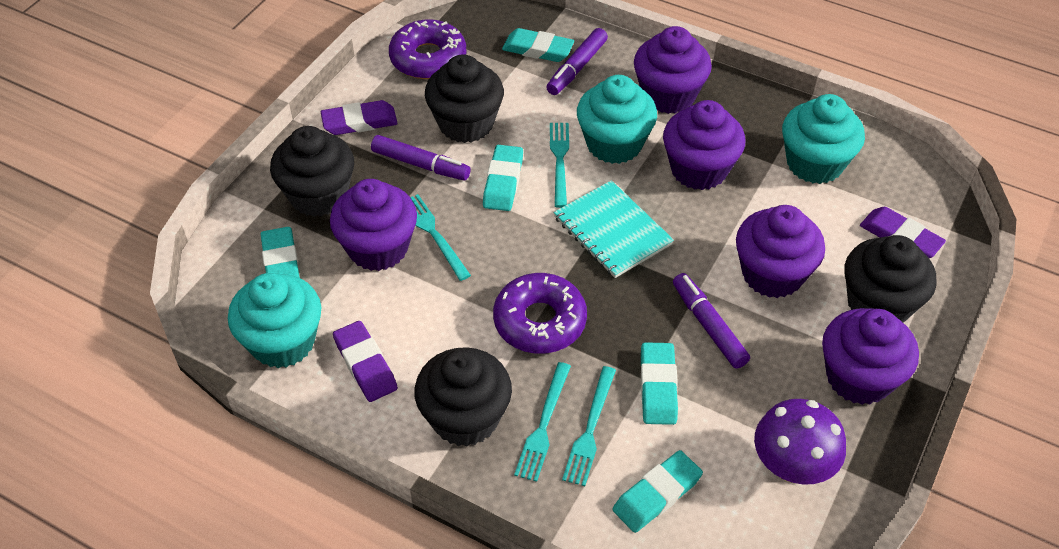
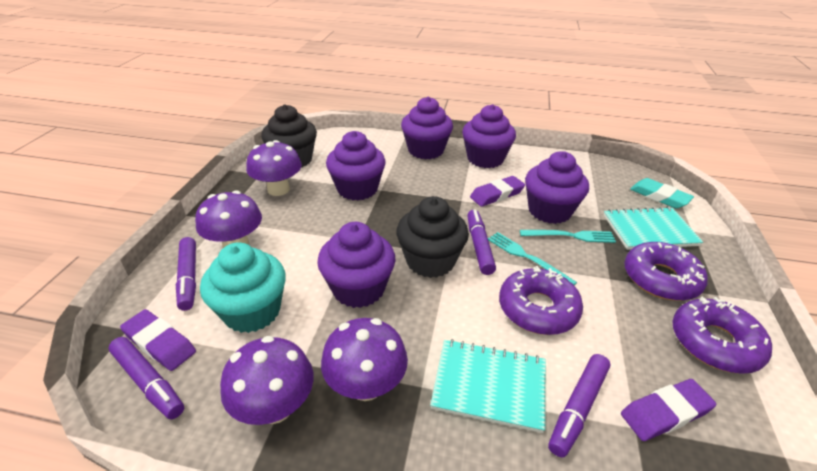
black cupcake: [270,126,354,217] [414,347,512,447] [425,54,504,143] [844,235,936,322] = 4 -> [261,104,317,168] [396,196,469,278] = 2
purple donut: [389,19,466,79] [493,273,587,354] = 2 -> [499,266,583,335] [624,242,708,301] [673,297,772,374] = 3
purple marker: [371,135,471,181] [546,28,608,95] [673,273,750,369] = 3 -> [109,337,184,419] [176,237,196,311] [467,209,496,275] [548,354,610,457] = 4
purple mushroom: [754,399,846,485] = 1 -> [195,190,262,248] [220,336,314,425] [246,140,302,196] [321,318,408,401] = 4
turquoise cupcake: [228,273,321,368] [577,75,657,164] [782,94,865,184] = 3 -> [200,242,286,333] = 1
turquoise eraser: [260,227,300,278] [483,145,523,211] [502,28,574,62] [613,450,703,533] [641,342,678,425] = 5 -> [630,178,694,209] = 1
turquoise fork: [410,194,471,281] [514,362,571,482] [550,123,569,208] [562,366,616,486] = 4 -> [488,232,577,285] [520,230,616,243] = 2
turquoise notebook: [553,180,674,278] = 1 -> [430,339,546,433] [604,207,703,250] = 2

